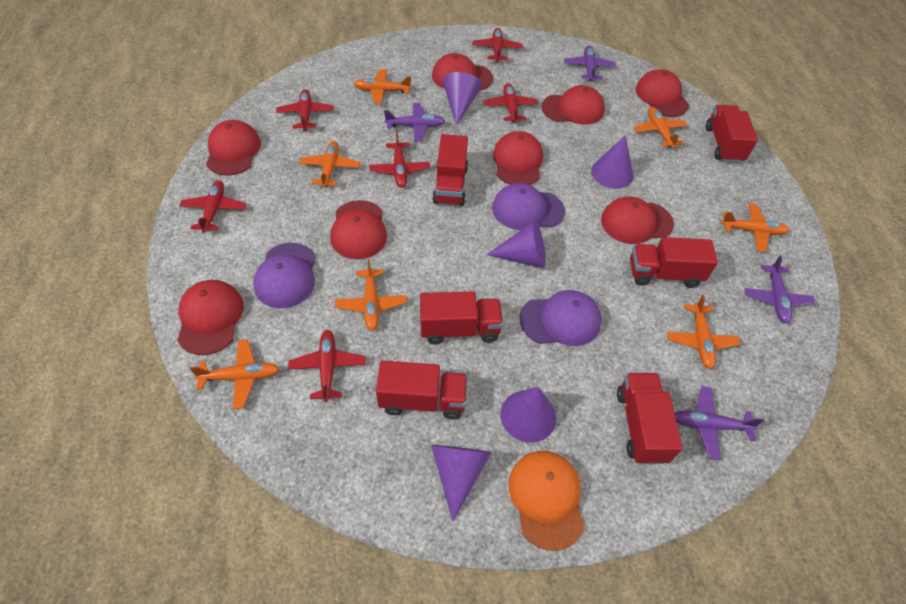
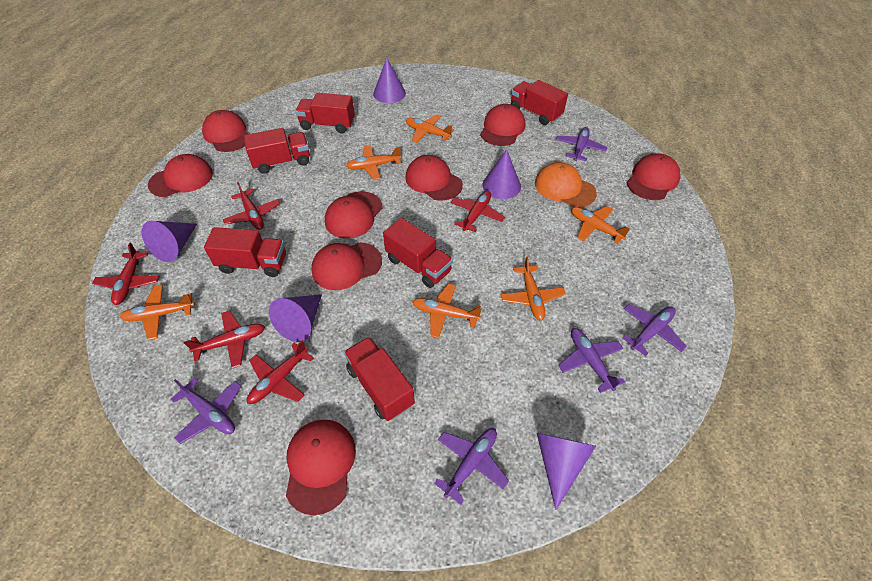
orange plane: [190,339,280,409] [299,141,360,188] [335,259,407,331] [354,69,412,104] [633,107,688,148] [667,295,740,369] [721,204,789,252] = 7 -> [120,285,195,340] [346,145,401,180] [406,114,454,143] [412,283,482,338] [501,256,566,321] [571,206,630,244] = 6
purple cap: [253,243,316,308] [492,183,565,230] [520,290,602,346] = 3 -> none = 0
purple plane: [384,103,445,141] [564,46,616,81] [675,386,764,460] [745,256,815,324] = 4 -> [170,378,241,444] [434,428,509,505] [556,127,607,161] [558,328,625,393] [622,304,687,356] = 5
red plane: [179,180,246,233] [276,89,334,131] [288,330,365,402] [369,132,430,188] [472,28,523,62] [483,83,538,123] = 6 -> [92,242,159,305] [184,310,265,368] [222,182,280,230] [247,340,314,404] [451,191,505,232] = 5

